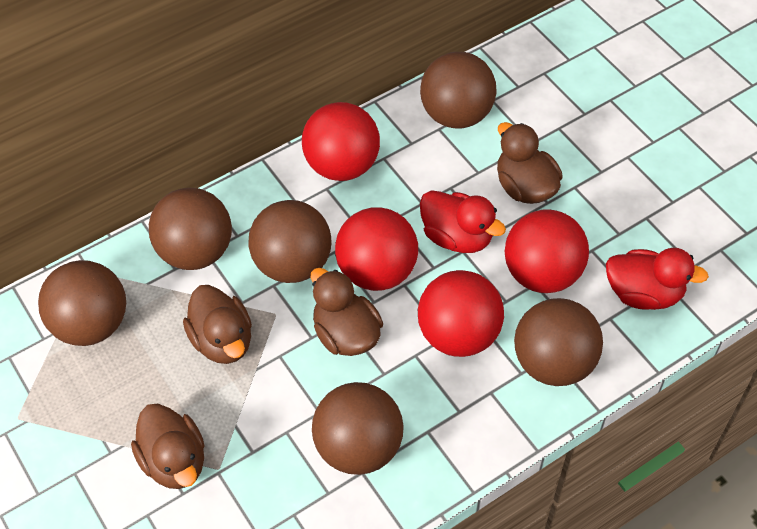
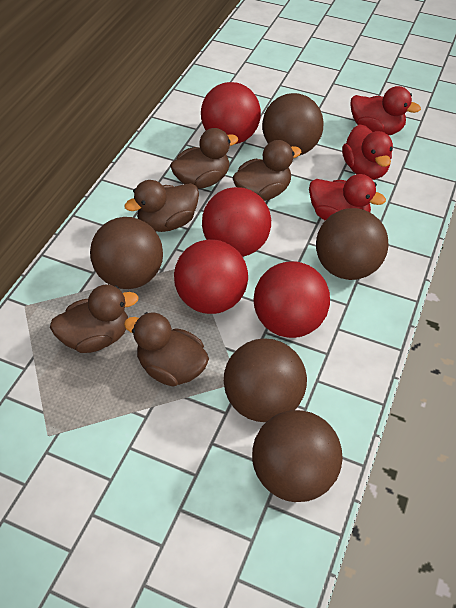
brown ball: [38,260,126,346] [149,188,232,270] [248,200,332,283] [312,382,404,475] [420,52,496,129] [514,298,603,386] = 6 -> [90,217,163,289] [224,338,307,422] [252,410,343,502] [262,93,324,156] [316,208,389,280] = 5
brown duck: [131,403,204,489] [183,285,252,364] [310,268,383,356] [497,122,563,204] = 4 -> [50,284,139,353] [124,180,199,232] [124,312,209,387] [170,128,238,189] [232,140,301,201] = 5
red duck: [420,190,506,253] [606,248,709,310] = 2 -> [309,174,386,220] [342,124,393,180] [350,86,421,135] = 3

